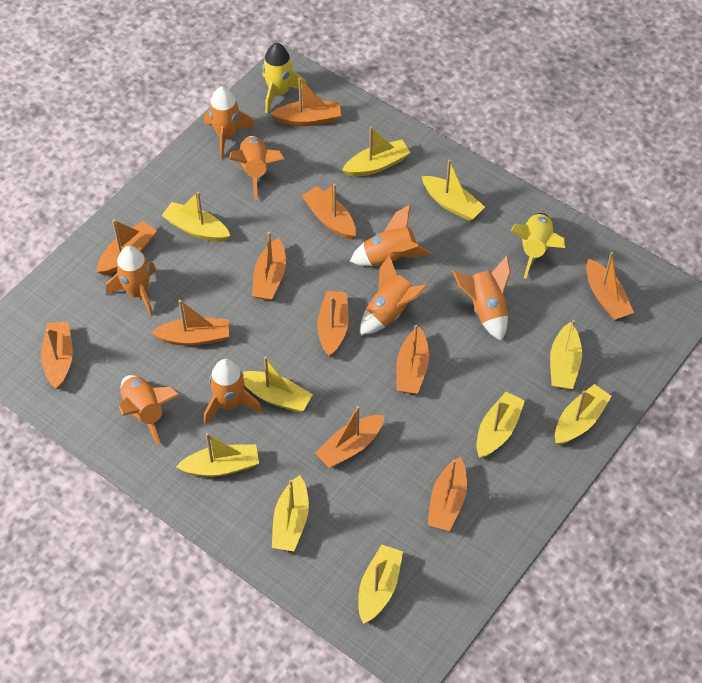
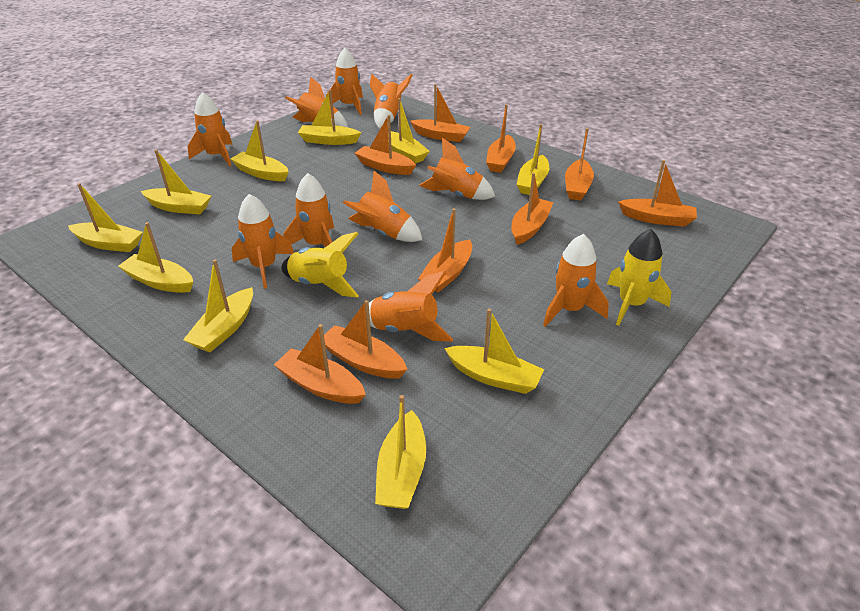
orange boat: [41,321,73,389] [97,220,157,275] [151,300,229,346] [252,232,286,300] [270,78,341,126] [302,184,356,239] [315,406,385,468] [317,291,349,357] [397,325,429,394] [428,457,467,531] [586,252,634,320] = 11 -> [274,324,366,404] [324,300,407,379] [355,115,416,175] [410,84,471,142] [418,208,472,293] [486,104,516,173] [511,173,553,245] [565,128,594,201] [618,160,697,227] = 9
orange rocket: [106,246,156,316] [119,375,179,446] [204,87,255,159] [204,359,262,425] [229,136,284,199] [350,205,431,266] [360,255,428,335] [453,256,511,341] = 8 -> [188,92,233,166] [232,194,294,289] [284,173,334,247] [285,77,348,127] [326,48,363,115] [343,171,422,242] [369,271,453,342] [370,74,412,129] [419,138,495,200] [543,234,609,327] = 10

